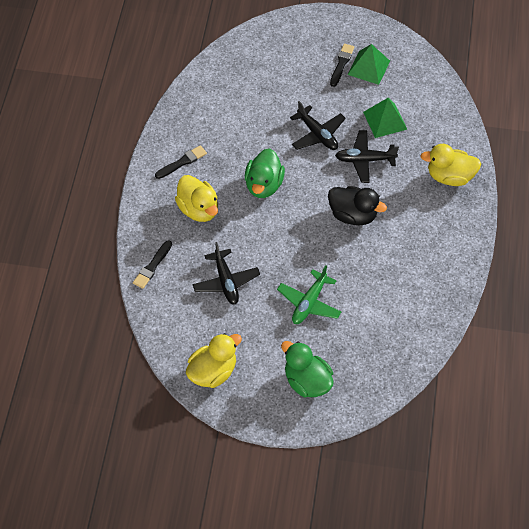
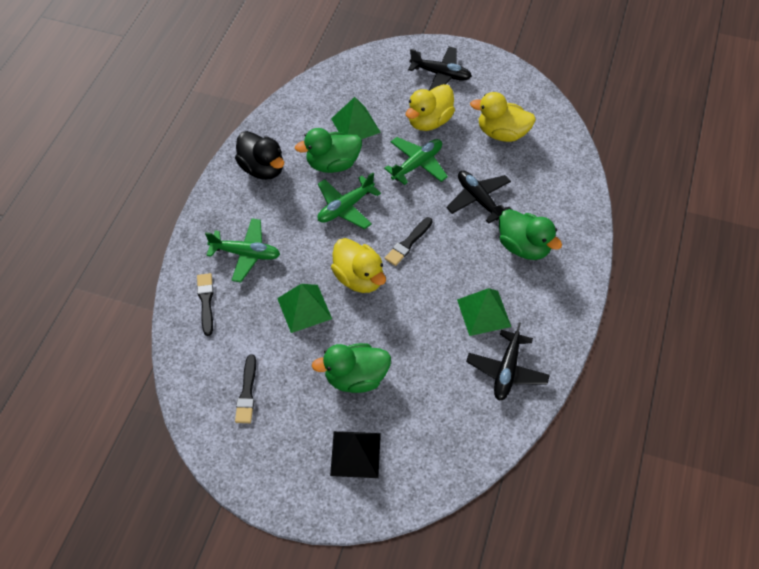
black pyramid: none = 0 -> [330,431,381,478] = 1
green duck: [245,148,285,198] [281,341,334,398] = 2 -> [295,128,362,173] [312,343,391,393] [499,209,562,260] = 3
green plane: [277,265,341,324] = 1 -> [205,218,280,282] [318,173,381,229] [384,137,448,185] = 3
green pyramid: [347,44,390,85] [363,98,407,138] = 2 -> [277,284,332,333] [331,97,381,139] [457,288,511,336] = 3

